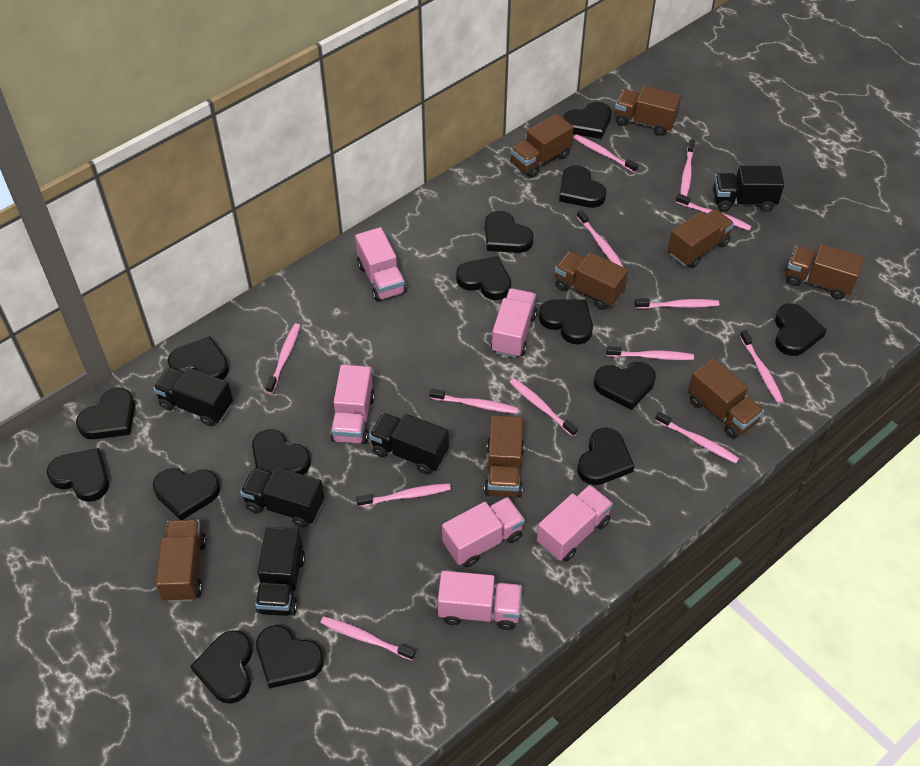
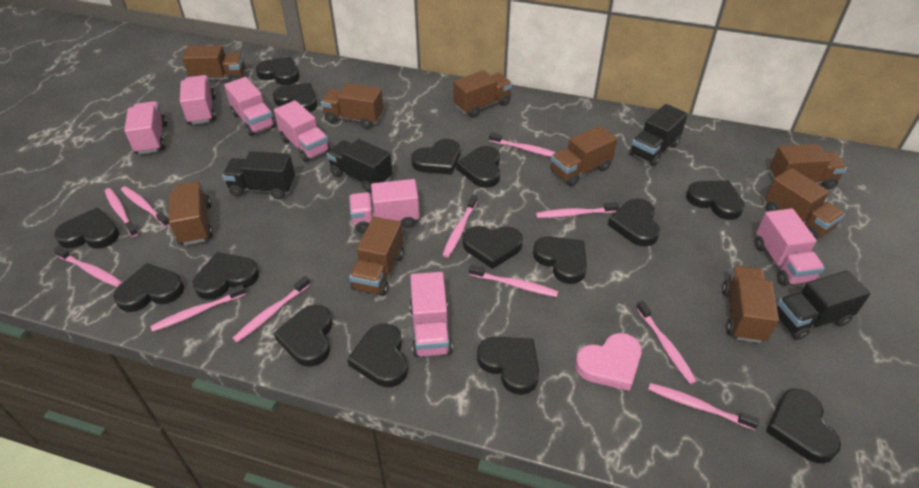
black truck: [153,367,233,426] [240,467,324,527] [255,527,305,616] [369,413,449,475] [713,166,784,212] = 5 -> [222,151,295,199] [327,139,393,193] [629,104,688,166] [777,270,870,340] = 4
brown truck: [155,520,207,602] [484,415,524,497] [510,114,574,177] [555,251,628,310] [615,86,681,136] [668,209,734,268] [688,358,764,439] [786,244,864,300] = 8 -> [169,181,213,245] [182,45,245,82] [321,83,384,129] [349,217,404,296] [453,70,512,118] [551,125,617,186] [722,266,779,343] [765,168,845,239] [770,144,847,189] = 9
pink heart: none = 0 -> [575,333,642,391] = 1
pink toothbrush: [266,323,300,393] [320,616,416,661] [356,483,451,507] [429,388,519,414] [510,378,578,437] [573,134,638,173] [577,210,624,267] [606,346,694,360] [635,298,719,309] [655,411,739,463] [676,194,752,231] [681,139,695,196] [740,330,783,403] = 13 -> [53,246,123,287] [105,188,138,237] [121,186,170,227] [150,284,246,332] [233,276,311,342] [443,194,477,258] [469,265,558,297] [489,132,556,157] [536,202,619,218] [636,301,696,384] [648,383,760,430] = 11
pink truck: [330,365,375,444] [355,227,406,302] [438,571,522,630] [442,497,525,567] [491,288,537,358] [537,485,613,562] = 6 -> [124,101,167,154] [180,75,216,125] [224,77,276,136] [274,100,330,162] [349,179,420,233] [410,272,453,357] [755,208,825,286] = 7

